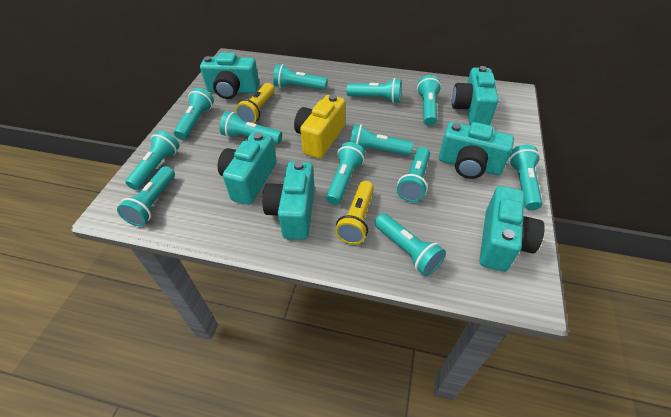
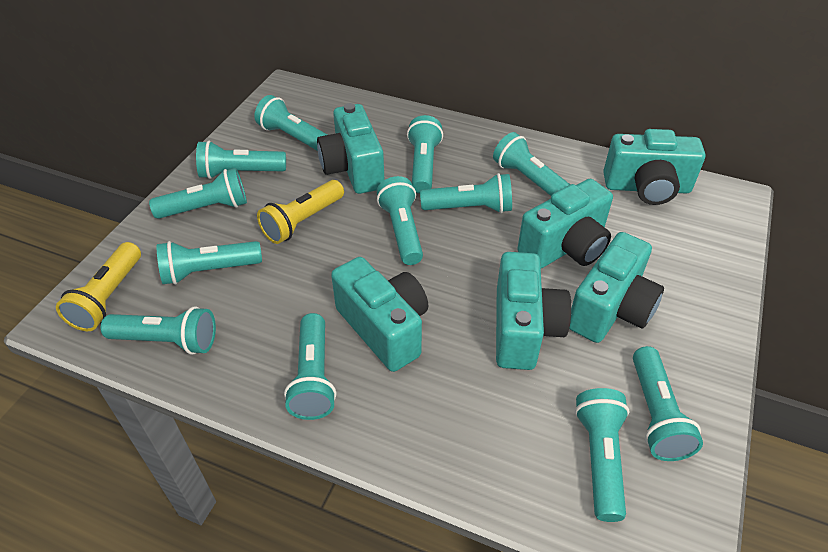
yellow camera: [294,94,345,159] = 1 -> none = 0

